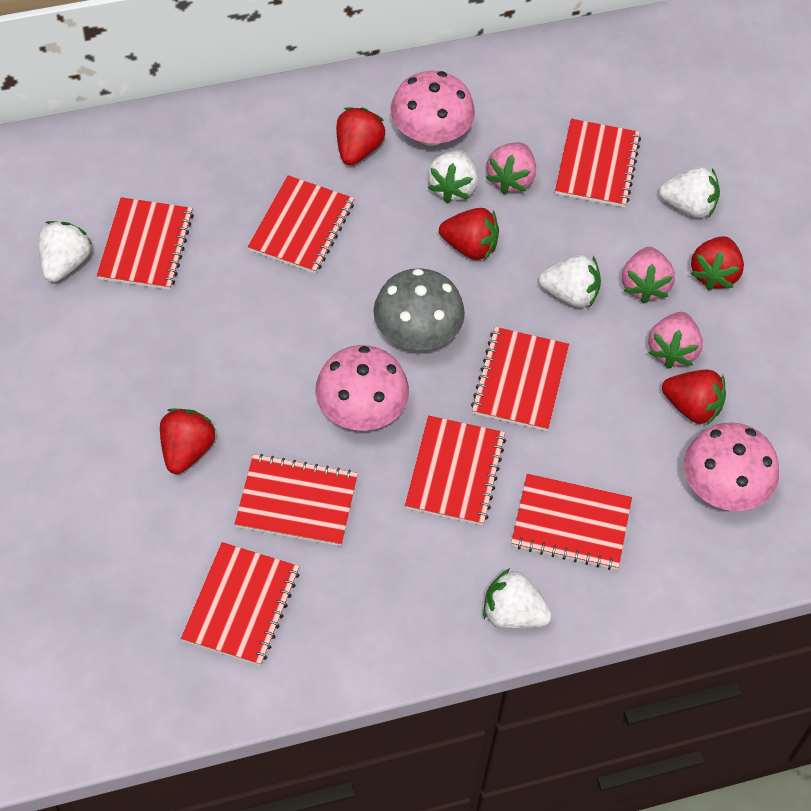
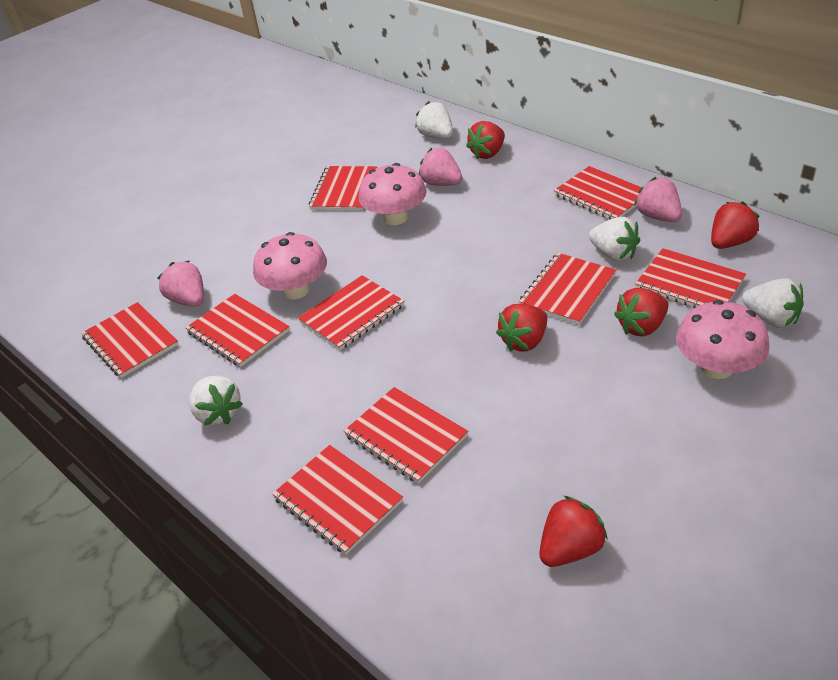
grey mushroom: [373,268,465,350] = 1 -> none = 0
red notebook: [97,197,194,290] [181,542,300,666] [235,454,358,546] [248,175,354,274] [405,416,506,526] [471,327,569,431] [511,474,632,570] [555,119,641,207] = 8 -> [81,302,179,378] [185,294,290,367] [272,445,403,555] [298,275,404,350] [309,166,377,211] [344,387,468,483] [519,253,616,325] [554,166,642,220] [635,248,746,308] = 9
white strawberry: [38,221,92,282] [427,150,478,203] [483,568,552,629] [539,254,601,308] [659,167,720,218] = 5 -> [189,376,243,426] [415,101,453,139] [589,217,640,261] [742,278,804,328] = 4

